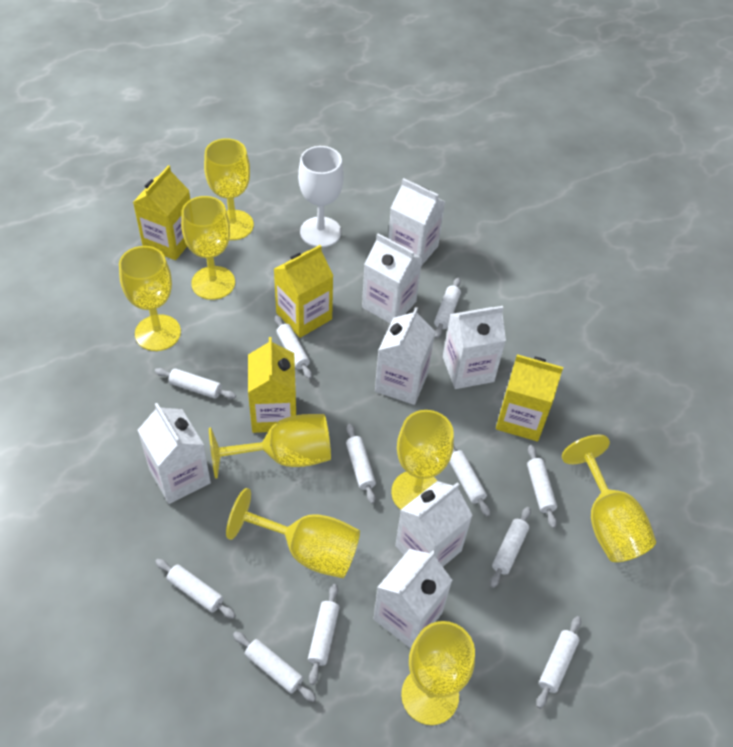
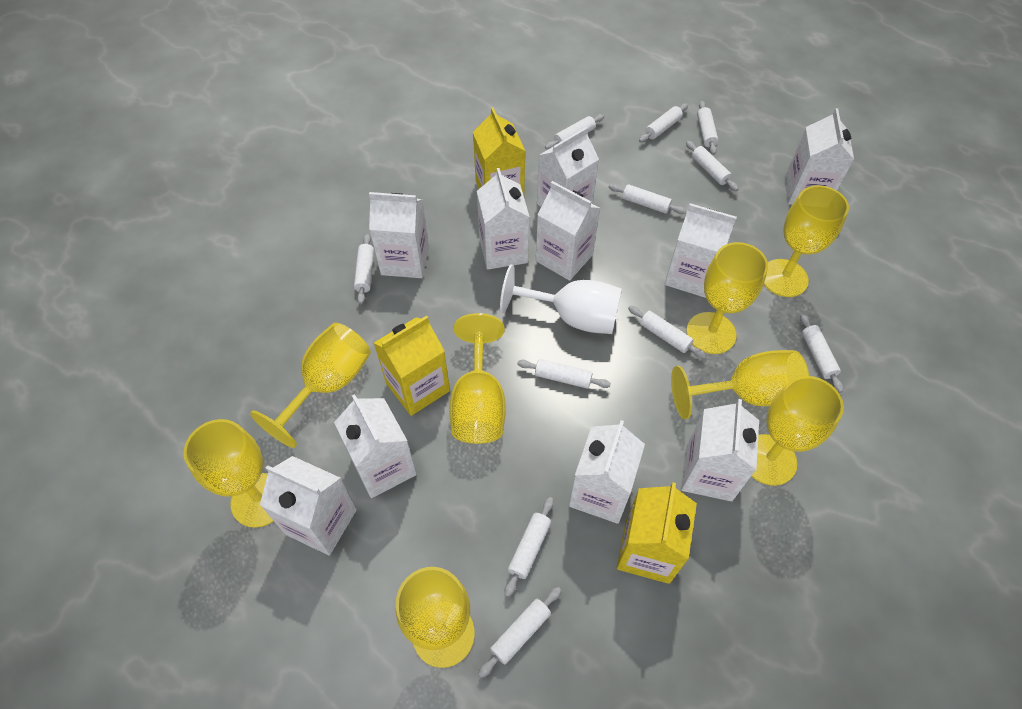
white carton: [138,403,211,504] [362,233,422,324] [373,549,452,648] [375,307,435,405] [388,178,445,266] [395,481,473,566] [443,306,506,389] = 7 -> [260,456,357,556] [334,394,417,498] [369,192,429,278] [477,168,530,270] [536,181,600,281] [537,127,599,207] [569,420,645,524] [665,203,737,298] [681,399,759,501] [785,108,854,205] = 10
yellow carton: [133,165,190,260] [248,337,297,433] [274,245,333,338] [496,354,563,441] = 4 -> [374,316,450,416] [473,107,525,196] [617,483,697,584] = 3

